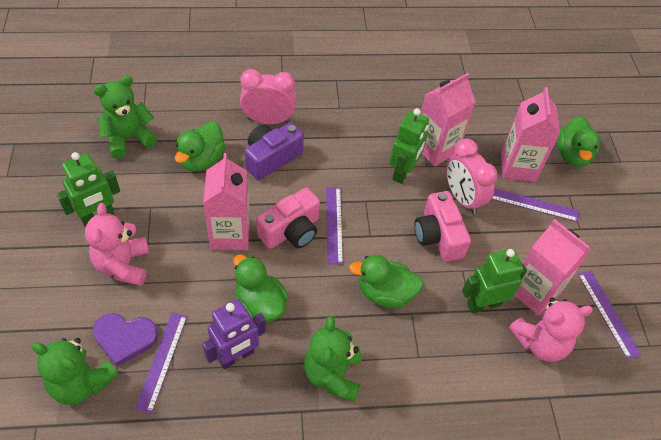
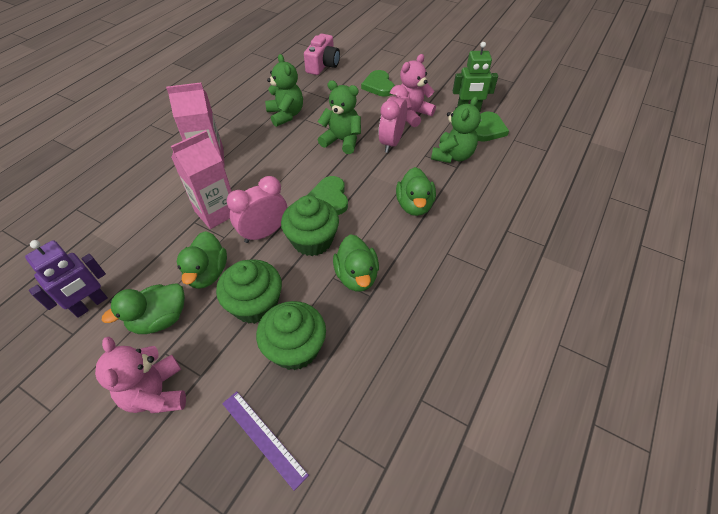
green cupcake: none = 0 -> [216,259,282,324] [256,301,326,370] [281,195,339,256] = 3
green heart: none = 0 -> [308,176,348,215] [361,70,395,97] [475,112,509,142] = 3
green robot: [57,152,120,227] [390,108,429,184] [462,249,527,313] = 3 -> [453,42,498,112] = 1
pink camera: [256,188,320,249] [414,191,471,262] = 2 -> [304,34,340,75] = 1
pink carton: [203,153,250,250] [421,73,475,166] [501,87,560,182] [515,219,590,315] = 4 -> [166,82,225,166] [171,130,232,229] = 2
purple camera: [245,122,304,180] = 1 -> none = 0
purple heart: [93,313,158,367] = 1 -> none = 0
purple ruler: [135,313,187,414] [326,187,343,264] [492,188,579,222] [578,271,641,359] = 4 -> [222,391,309,490] = 1

